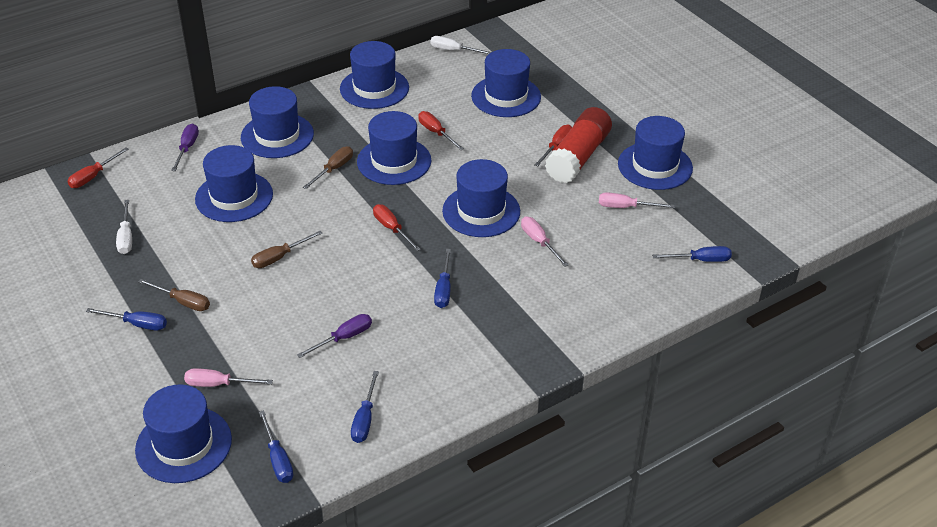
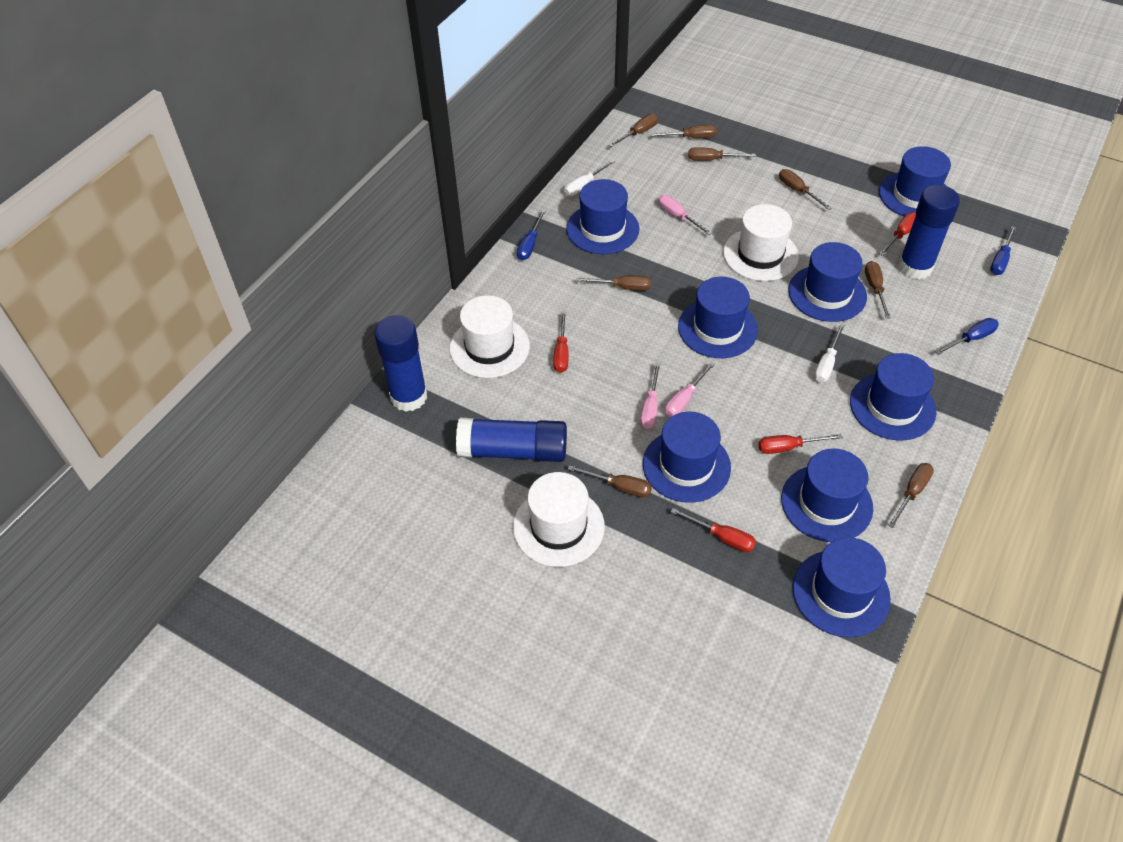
blue glue stick: none = 0 -> [374,315,427,412] [456,418,567,462] [898,185,960,279] = 3
blue screwdriver: [86,308,167,331] [259,410,293,483] [351,371,379,443] [434,249,451,308] [652,246,732,262] = 5 -> [517,210,546,260] [935,318,999,355] [990,226,1017,275] = 3
brown screwdriver: [138,279,210,311] [251,231,323,268] [303,146,353,189] = 3 -> [568,465,652,498] [576,275,651,291] [609,114,658,147] [651,125,717,138] [688,147,756,161] [779,169,832,210] [865,261,891,319] [888,463,934,528] = 8
purple screwdriver: [171,124,199,171] [297,314,372,358] = 2 -> none = 0
red glue stick: [545,107,612,183] = 1 -> none = 0
white hat: none = 0 -> [449,295,530,378] [513,472,605,567] [723,204,799,281] = 3

